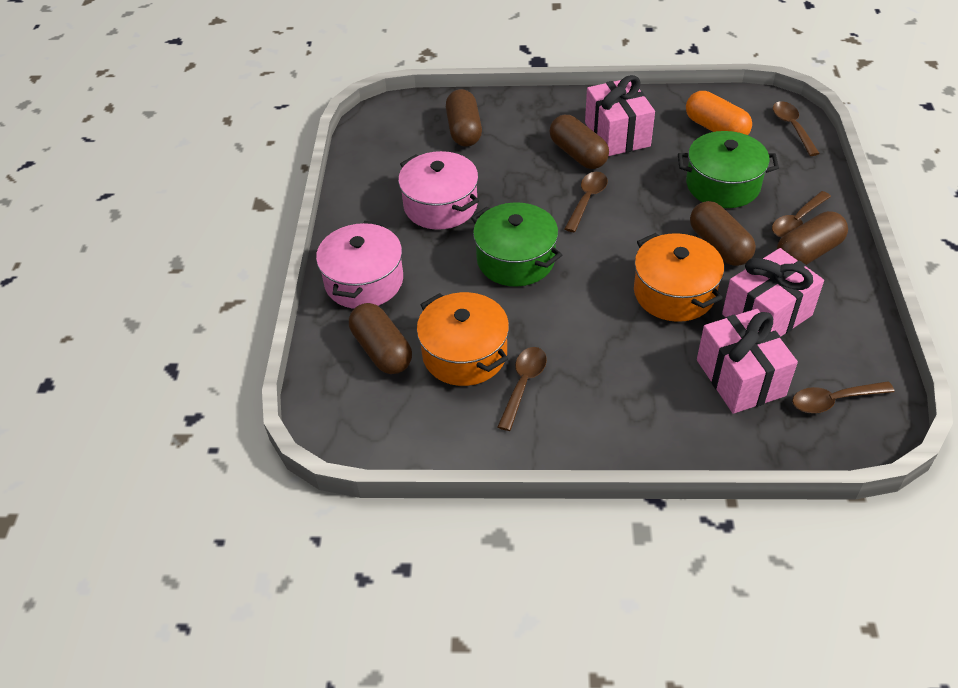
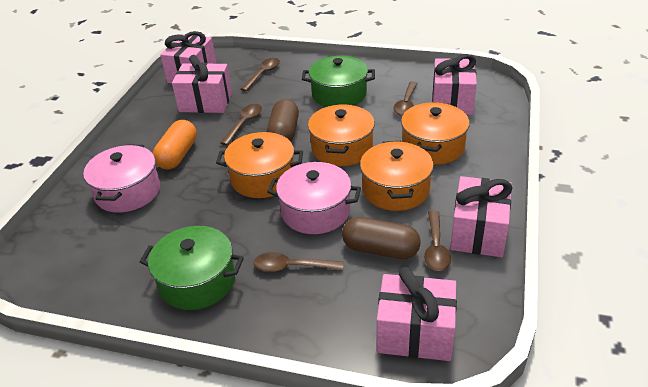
brown capsule: [349,303,412,374] [446,89,482,147] [549,115,609,169] [690,201,756,266] [777,211,848,265] = 5 -> [267,99,299,142] [342,217,421,259] = 2
orange pot: [417,292,509,386] [634,233,724,322] = 2 -> [216,132,303,198] [308,104,375,166] [360,141,434,211] [401,102,470,165] = 4
pink gift: [585,75,655,156] [697,309,798,414] [722,248,824,337] = 3 -> [160,31,217,83] [172,55,232,113] [377,267,457,361] [432,54,477,115] [450,176,512,257] = 5

